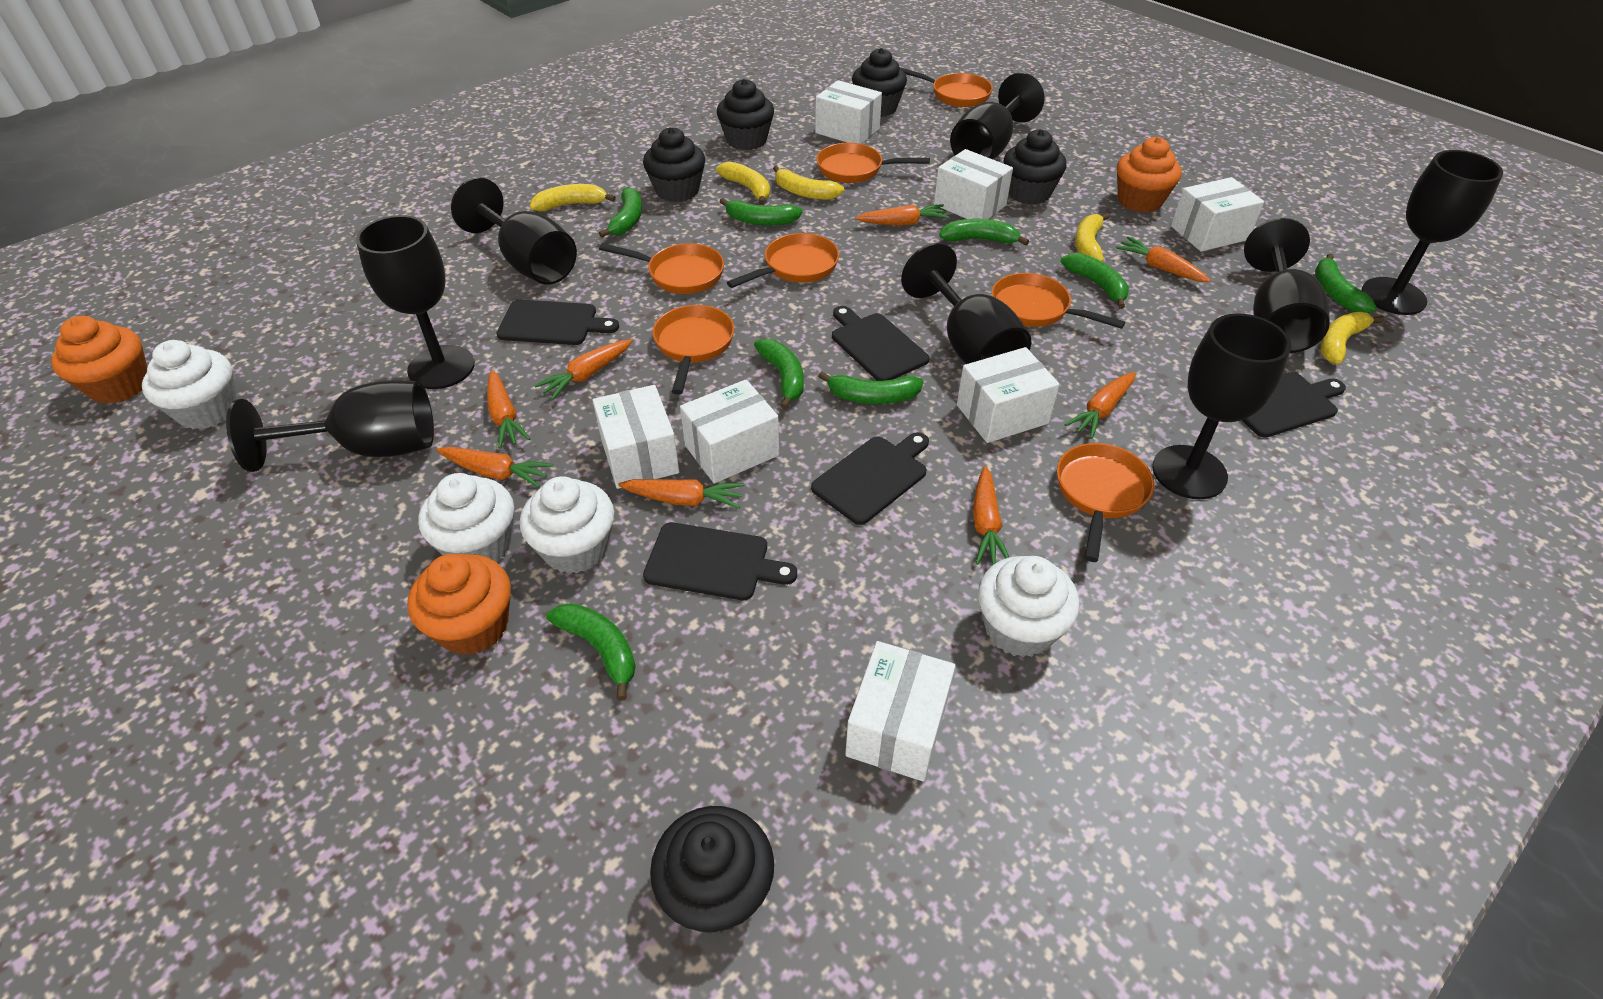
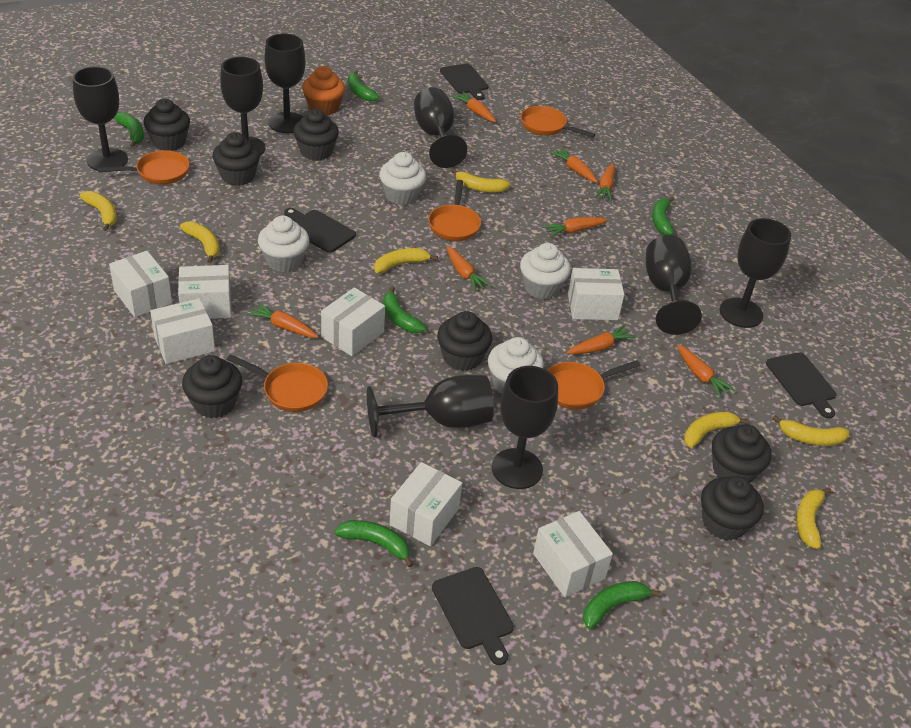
black cupcake: [643,127,705,202] [650,806,774,934] [717,79,774,150] [852,48,907,117] [1004,129,1067,204] = 5 -> [143,99,190,151] [182,355,242,418] [213,132,260,186] [293,109,339,161] [437,311,492,371] [701,476,764,541] [712,424,771,483] = 7
black cutting board: [496,299,619,345] [643,522,797,600] [811,432,929,525] [832,306,929,381] [1242,372,1346,438] = 5 -> [284,208,356,253] [432,567,514,665] [440,64,488,100] [766,352,836,419] = 4
green banana: [546,603,636,701] [599,187,642,238] [719,198,803,226] [754,338,804,409] [818,372,923,404] [939,219,1029,245] [1060,253,1129,309] [1315,254,1377,313] = 8 -> [114,112,144,148] [335,520,414,568] [348,70,379,102] [383,286,426,333] [583,581,661,629] [652,197,674,235] = 6
orange cupcake: [51,316,147,404] [407,554,511,655] [1117,137,1182,213] = 3 -> [302,66,345,116] = 1
orange pan: [599,243,724,294] [652,305,734,395] [727,233,839,288] [816,143,930,183] [899,67,993,107] [991,273,1125,329] [1057,443,1154,562] = 7 -> [97,150,190,185] [227,354,328,412] [428,180,481,241] [520,106,595,138] [547,360,641,410] = 5
yellow banana: [530,184,616,211] [716,161,770,205] [773,166,844,200] [1075,213,1110,262] [1320,312,1384,364] = 5 -> [80,191,117,231] [180,221,220,263] [374,248,438,273] [452,168,511,192] [684,411,748,448] [772,415,850,446] [796,487,831,549] = 7

